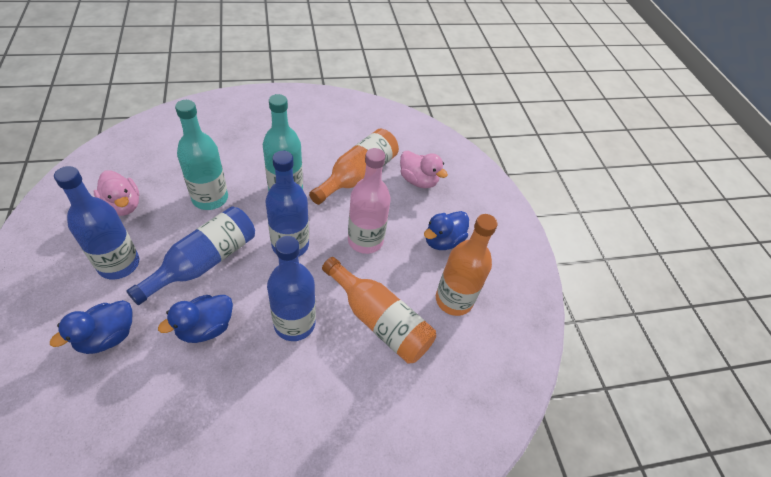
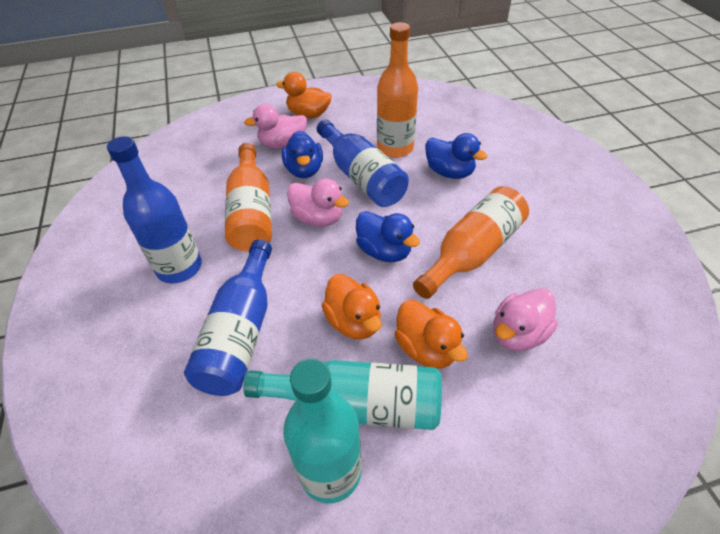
blue bottle: [54,166,139,280] [126,206,255,305] [265,151,309,257] [267,236,316,341] = 4 -> [107,136,202,283] [184,239,272,396] [317,120,409,207] = 3
orange duck: none = 0 -> [276,72,332,118] [321,274,382,339] [394,300,468,369] = 3
pink bottle: [348,148,391,254] = 1 -> none = 0
pink duck: [94,170,139,216] [400,151,448,188] = 2 -> [244,104,307,149] [287,179,349,227] [493,288,558,351] = 3

